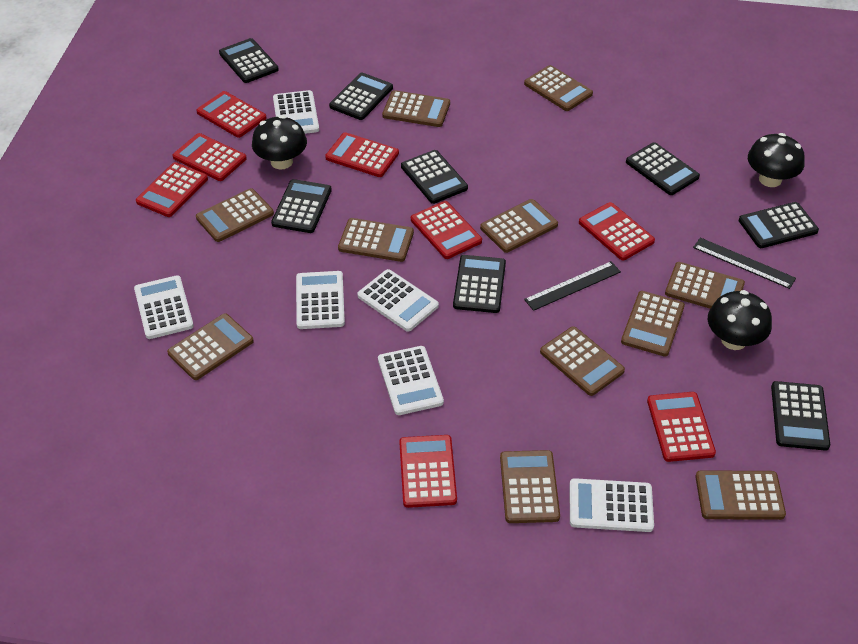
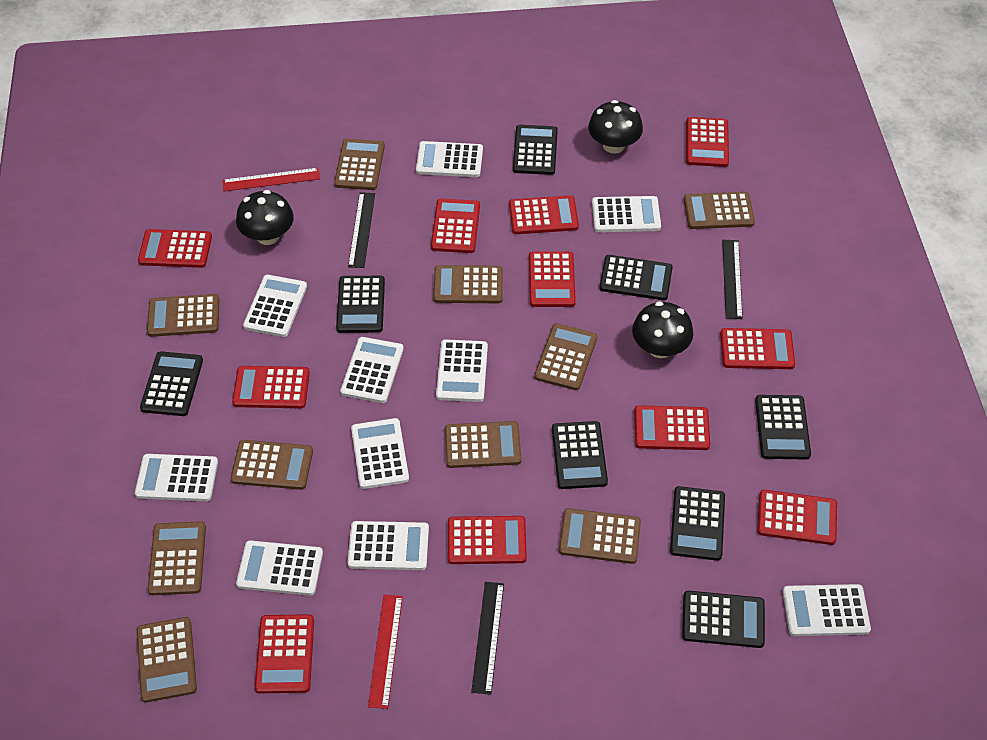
black ruler: [524,261,621,311] [693,237,796,289] = 2 -> [348,192,375,268] [471,582,504,695] [722,240,743,319] = 3
brown calculator: [167,313,254,380] [196,188,274,242] [338,218,414,262] [382,90,450,127] [480,199,558,253] [500,450,560,523] [524,65,593,111] [540,326,625,396] [621,291,685,356] [665,262,745,309] [696,470,786,520] = 11 -> [136,617,197,703] [147,294,220,337] [147,521,206,595] [230,440,313,490] [334,139,385,190] [433,265,503,303] [445,421,521,468] [534,323,597,390] [559,508,641,564] [684,192,755,229] = 10
red calculator: [136,162,208,217] [173,133,247,181] [196,91,266,138] [325,132,399,177] [399,435,457,508] [411,201,482,259] [579,202,655,261] [647,392,716,462] = 8 -> [138,229,212,268] [232,366,310,409] [255,614,314,693] [431,199,480,253] [448,516,527,564] [509,195,579,234] [529,251,576,307] [634,405,710,450] [686,117,729,167] [720,328,795,369] [757,490,837,545] = 11
red ruler: none = 0 -> [222,168,320,191] [368,595,403,709] = 2
white calculator: [134,275,194,339] [273,90,319,134] [296,271,345,329] [357,269,439,332] [378,346,444,415] [569,478,654,532] = 6 -> [135,454,218,501] [236,540,323,596] [243,275,307,337] [340,337,404,403] [348,521,429,570] [351,418,409,489] [416,141,483,177] [436,339,488,402] [592,196,661,232] [783,584,871,636] = 10

